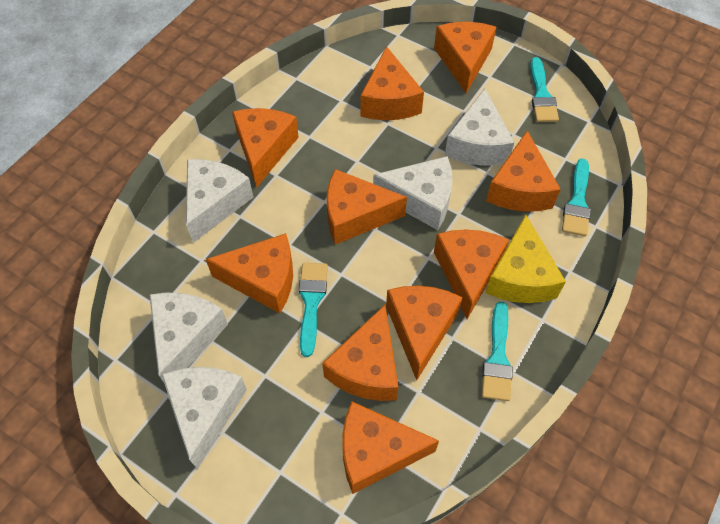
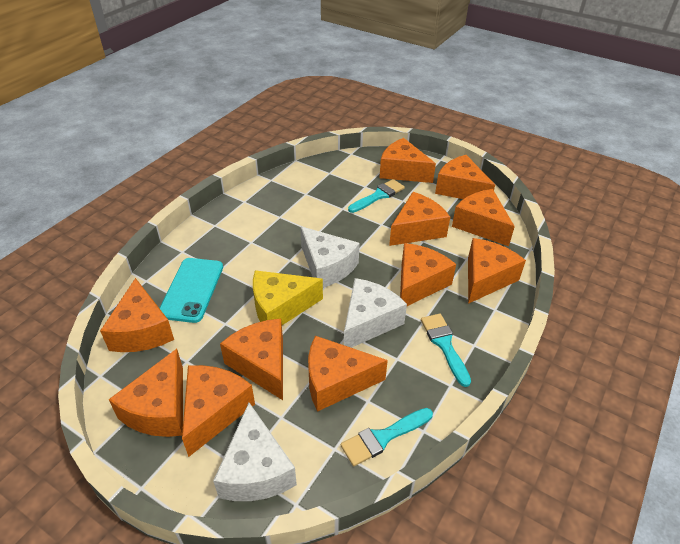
orange cheese: [206,233,293,313] [232,108,299,188] [322,305,398,401] [327,169,407,245] [343,401,439,494] [361,46,424,120] [386,286,463,380] [434,22,496,93] [434,230,509,319] [486,131,561,212] = 10 -> [100,278,174,352] [108,349,183,437] [182,365,255,457] [220,319,283,400] [308,336,388,412] [379,138,436,183] [389,192,450,246] [400,243,456,306] [435,155,495,199] [452,189,515,246] [468,238,526,304] = 11
turquoise brush: [299,263,328,357] [482,302,513,401] [530,57,559,122] [562,158,591,236] = 4 -> [341,408,433,466] [348,179,405,213] [421,314,471,387] = 3
turquoise phone: none = 0 -> [160,258,223,323] = 1
white cheese: [149,293,228,382] [161,367,247,469] [186,159,253,243] [373,156,453,230] [445,88,514,166] = 5 -> [213,403,297,501] [300,226,360,287] [344,278,407,348] = 3

